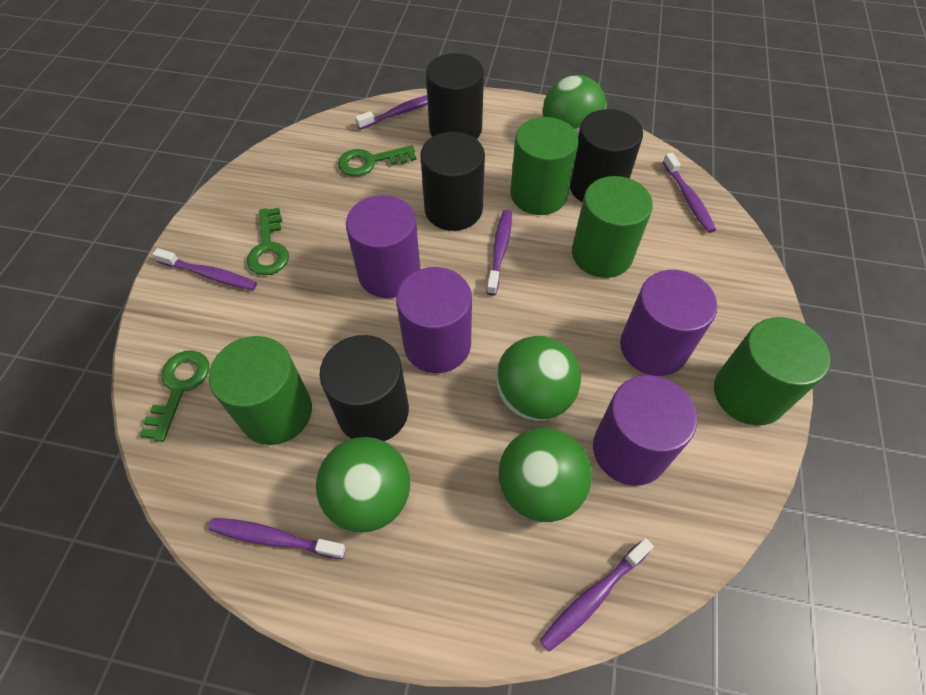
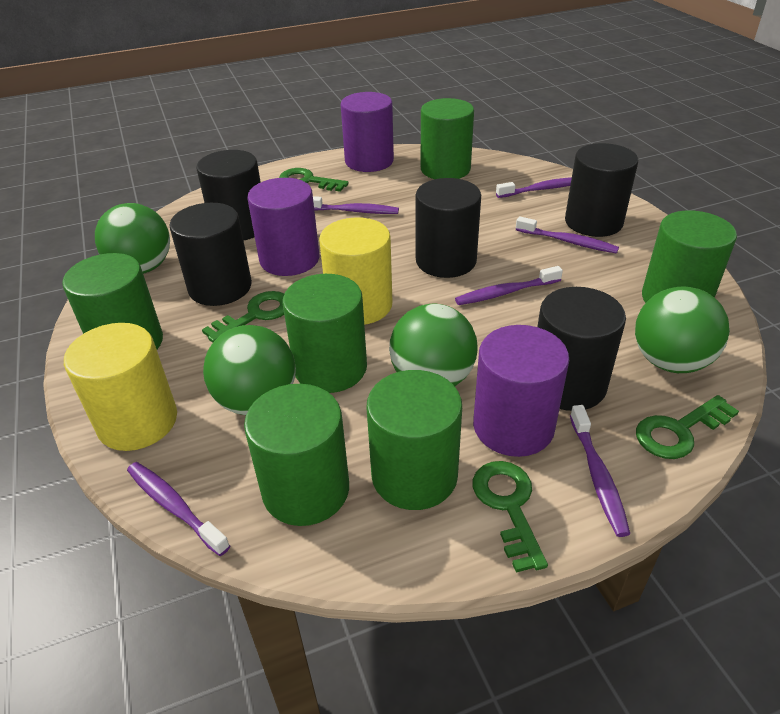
black cylinder: [319,335,409,441] [420,132,485,231] [426,53,484,139] [570,109,643,202] = 4 -> [169,203,252,306] [196,150,261,241] [415,178,481,278] [537,287,626,411] [565,143,638,237] = 5
green cylinder: [209,336,312,445] [510,117,579,215] [572,176,653,278] [714,317,830,426] = 4 -> [62,253,163,349] [244,384,349,526] [283,274,367,393] [367,370,462,510] [421,98,474,179] [642,210,737,303] = 6
green key: [139,350,209,442] [247,208,289,275] [338,145,416,176] = 3 -> [202,291,284,343] [279,168,349,192] [473,461,548,573] [636,395,739,459] = 4
purple cylinder: [346,195,421,298] [396,267,472,373] [593,375,697,486] [620,270,717,376] = 4 -> [247,178,319,276] [341,92,394,172] [473,325,569,457] = 3
yellow cylinder: none = 0 -> [64,323,177,451] [319,217,393,325] = 2

